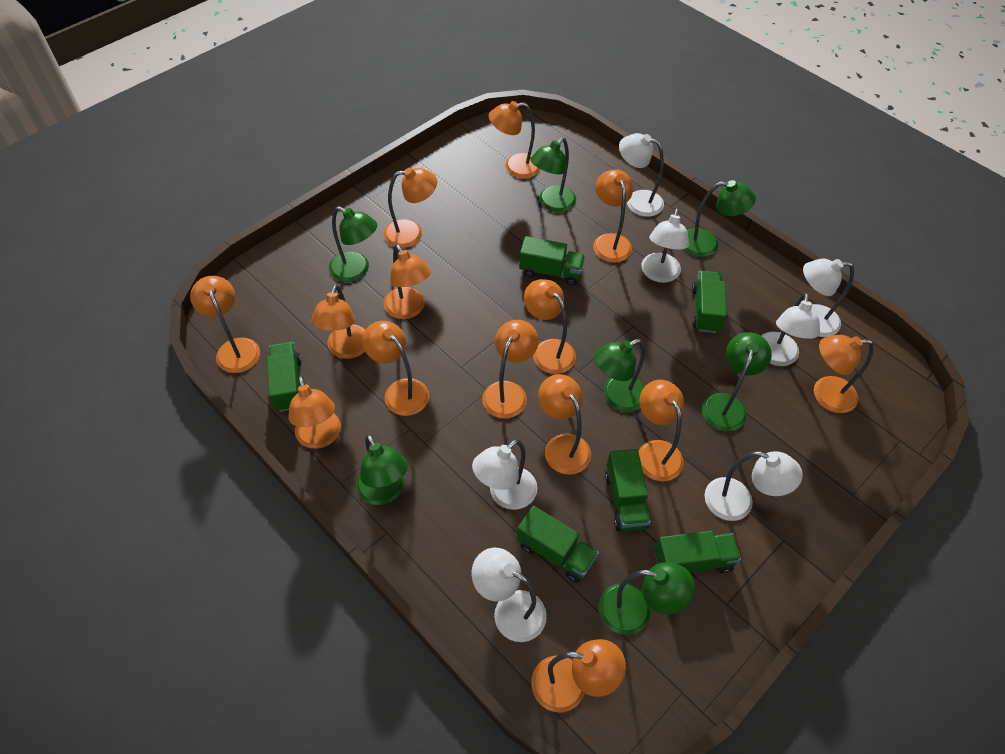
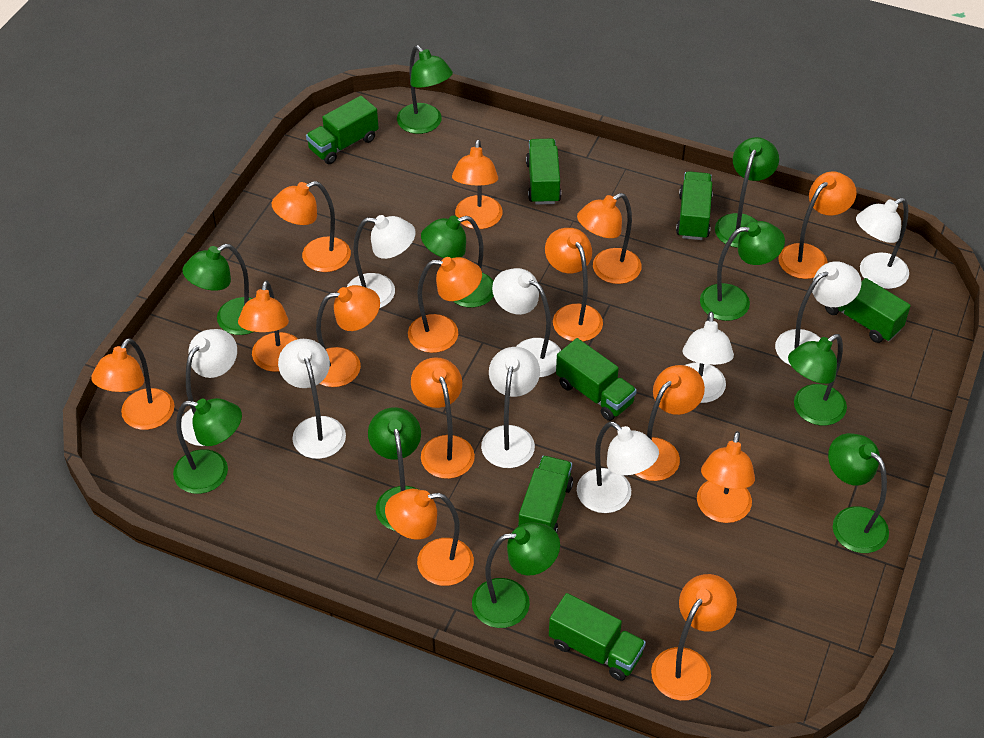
green lamp: [329,206,377,282] [356,434,408,505] [530,137,576,212] [594,339,645,412] [599,562,695,635] [684,180,756,257] [702,332,772,431] = 7 -> [173,398,242,494] [182,244,253,335] [368,407,421,531] [397,45,453,134] [421,216,494,308] [472,522,560,628] [700,221,785,321] [715,137,779,248] [788,334,847,426] [828,433,889,553] = 10
green truck: [267,342,301,412] [517,506,599,583] [519,236,585,285] [605,449,651,532] [654,531,741,573] [692,271,727,333] = 6 -> [306,96,379,164] [518,456,573,533] [526,139,561,205] [549,593,646,681] [556,338,637,421] [676,171,713,240] [825,278,911,343] = 7
white lamp: [472,439,537,510] [472,548,547,642] [619,133,664,217] [641,208,689,283] [704,451,803,521] [761,293,820,366] [803,259,854,337] = 7 -> [181,329,237,446] [278,339,346,459] [347,215,416,308] [481,347,540,468] [492,268,561,377] [577,421,659,513] [682,312,734,403] [775,261,861,366] [856,198,909,289] = 9

